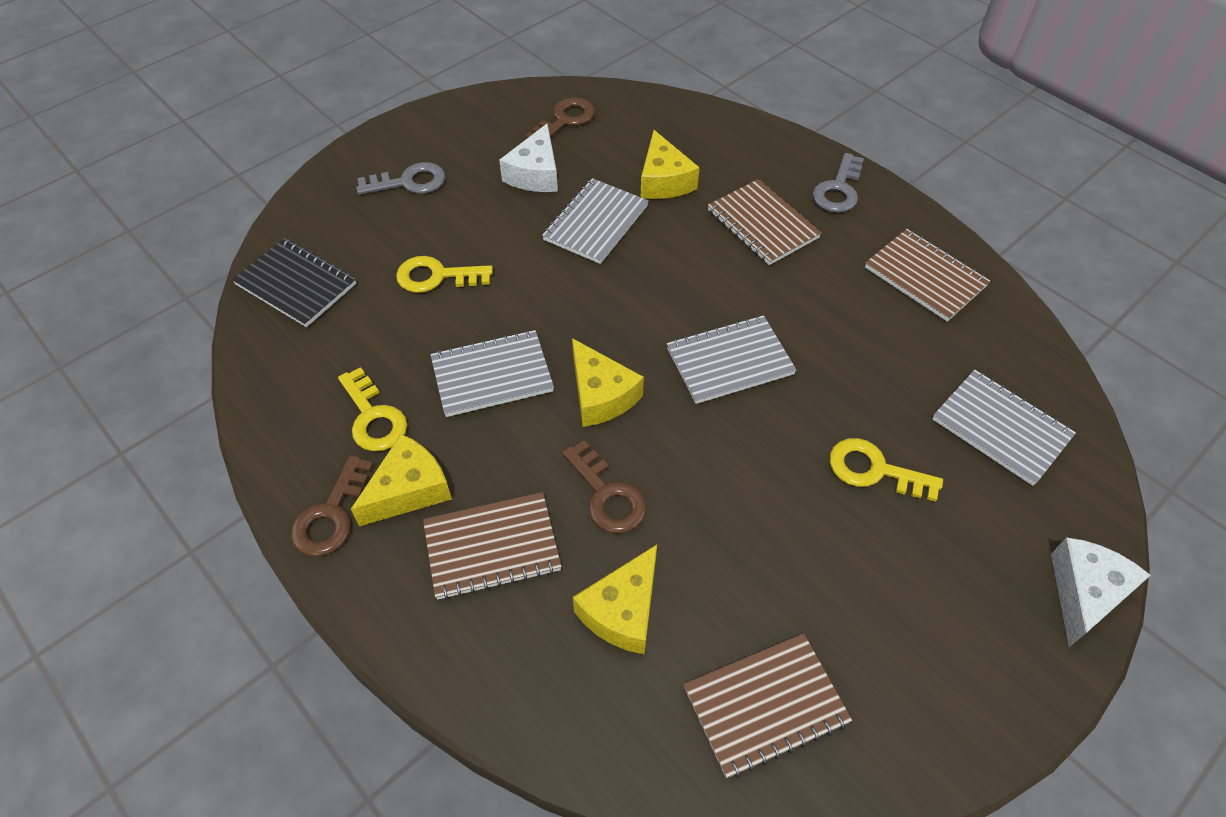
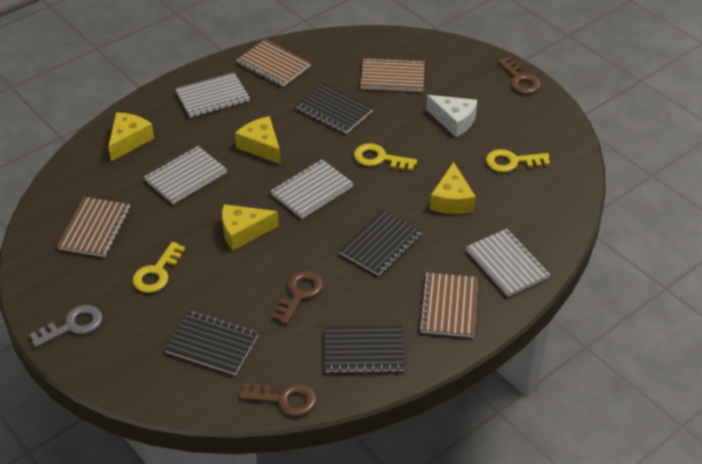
black notebook: [232,238,356,327] = 1 -> [164,310,259,375] [296,83,373,134] [325,325,405,374] [339,210,422,276] = 4
grey key: [356,162,445,195] [812,153,864,213] = 2 -> [29,305,102,348] = 1
white cheese: [499,124,558,192] [1051,537,1151,647] = 2 -> [426,95,477,137] = 1

